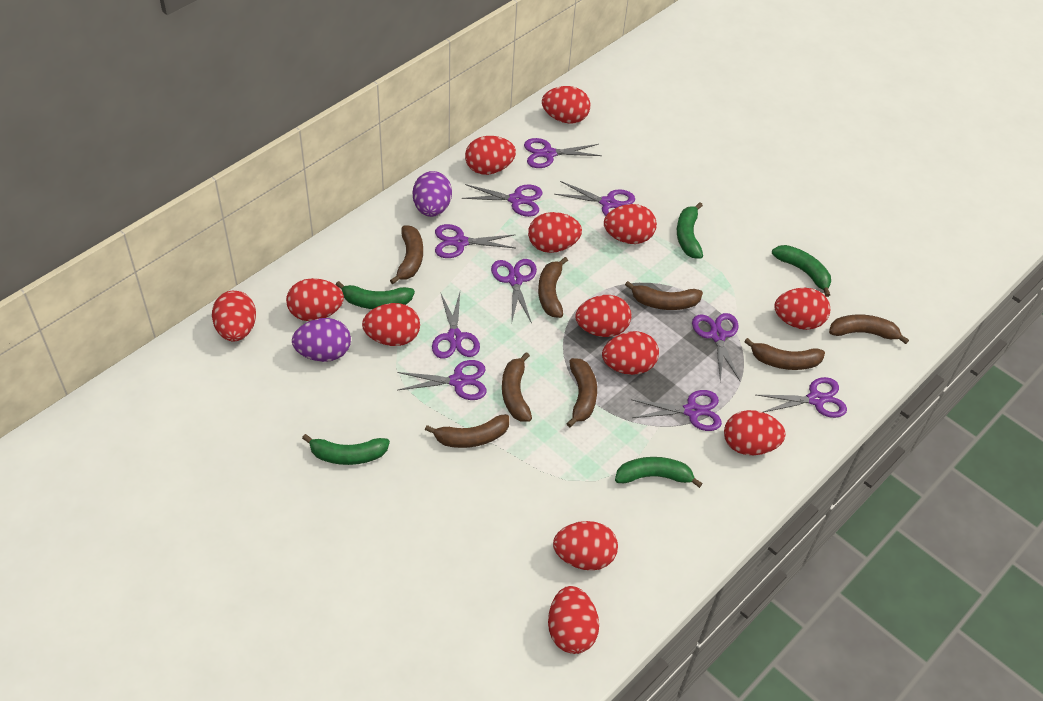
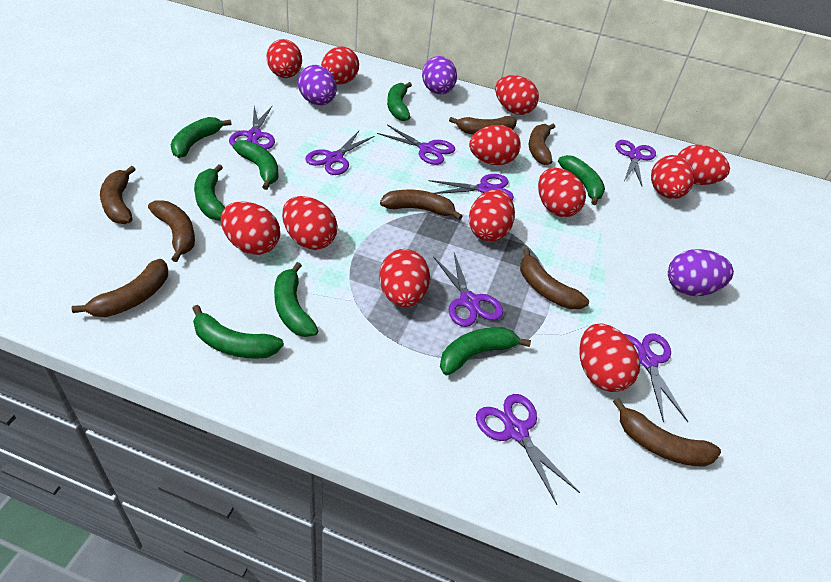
green banana: [302,434,390,465] [336,281,415,309] [615,457,703,488] [677,202,703,259] [772,245,831,297] = 5 -> [171,117,232,158] [192,305,284,359] [194,164,225,221] [233,140,279,190] [274,262,318,337] [387,82,412,121] [440,327,531,375] [558,155,605,205] = 8
purple egg: [292,318,351,362] [413,171,452,217] = 2 -> [298,65,337,105] [422,56,457,94] [668,249,734,296] = 3
purple scissors: [397,360,486,400] [432,292,480,359] [435,224,516,258] [462,184,543,217] [491,259,537,323] [524,138,602,168] [554,181,635,216] [631,390,722,431] [692,313,740,382] [757,377,847,418] = 10 -> [229,106,275,150] [305,131,374,175] [377,125,455,165] [429,174,514,200] [433,253,503,327] [476,394,580,505] [615,140,656,187] [624,333,688,422] = 8
red egg: [212,291,256,341] [286,278,344,321] [362,303,420,346] [465,136,516,175] [528,212,582,253] [542,86,590,124] [548,586,599,654] [553,521,618,571] [575,295,632,337] [602,331,659,375] [604,204,657,244] [724,410,786,455] [774,288,830,330] = 13 -> [221,201,280,255] [267,39,302,78] [282,196,338,250] [321,46,359,85] [379,249,430,307] [469,125,521,165] [469,189,515,241] [495,75,539,115] [538,168,586,217] [579,323,640,392] [651,155,694,199] [678,145,730,185] = 12

